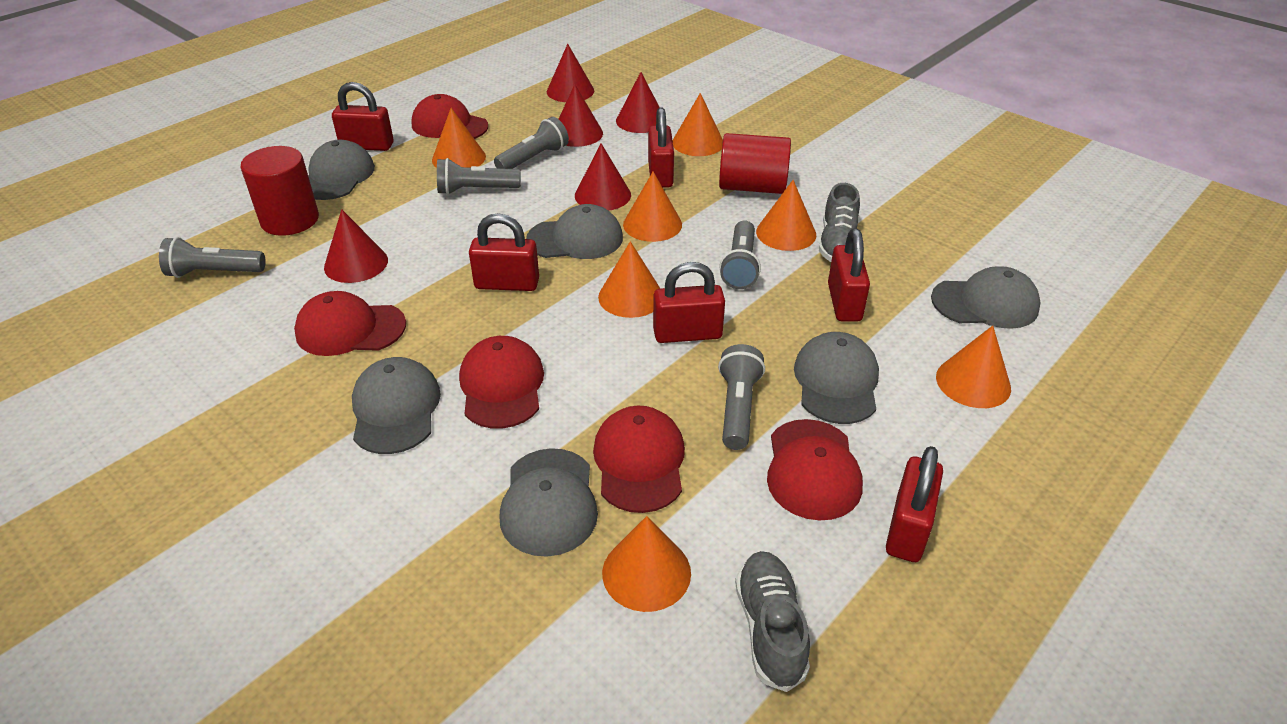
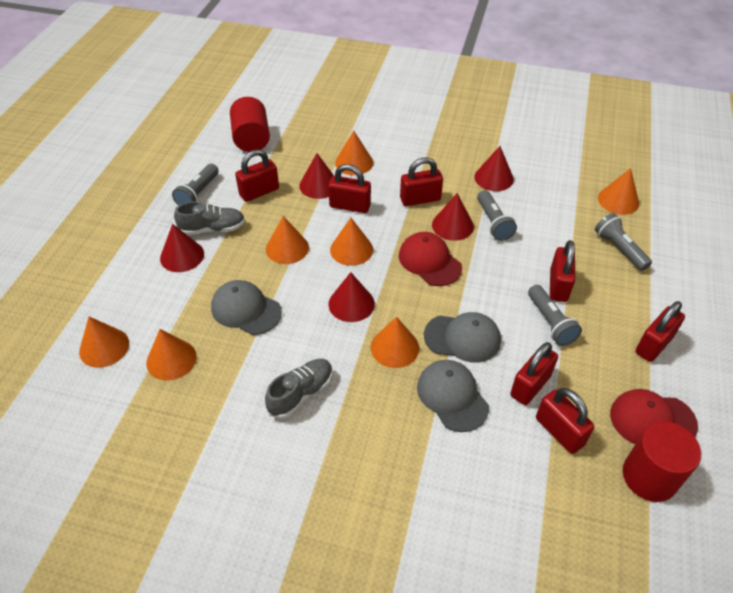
grey cap: [308,140,375,200] [352,357,441,454] [499,448,598,557] [526,204,623,259] [794,332,879,424] [931,266,1040,329] = 6 -> [211,280,282,335] [417,360,489,432] [424,312,501,363] = 3
grey flashlight: [159,237,265,278] [437,158,521,195] [494,117,569,169] [718,344,765,450] [719,220,761,289] = 5 -> [172,164,219,206] [477,190,517,241] [528,285,582,346] [595,213,652,271] = 4
red cap: [294,291,406,356] [411,94,488,139] [459,336,544,429] [593,405,685,513] [767,419,863,521] = 5 -> [399,232,462,286] [610,389,698,444] = 2
red padlock: [332,82,394,151] [469,213,539,291] [648,107,674,188] [653,262,725,343] [828,229,870,322] [886,446,943,562] = 6 -> [235,149,279,202] [328,164,371,213] [400,157,443,206] [510,342,558,405] [536,388,594,454] [550,240,575,302] [636,301,685,362] = 7

